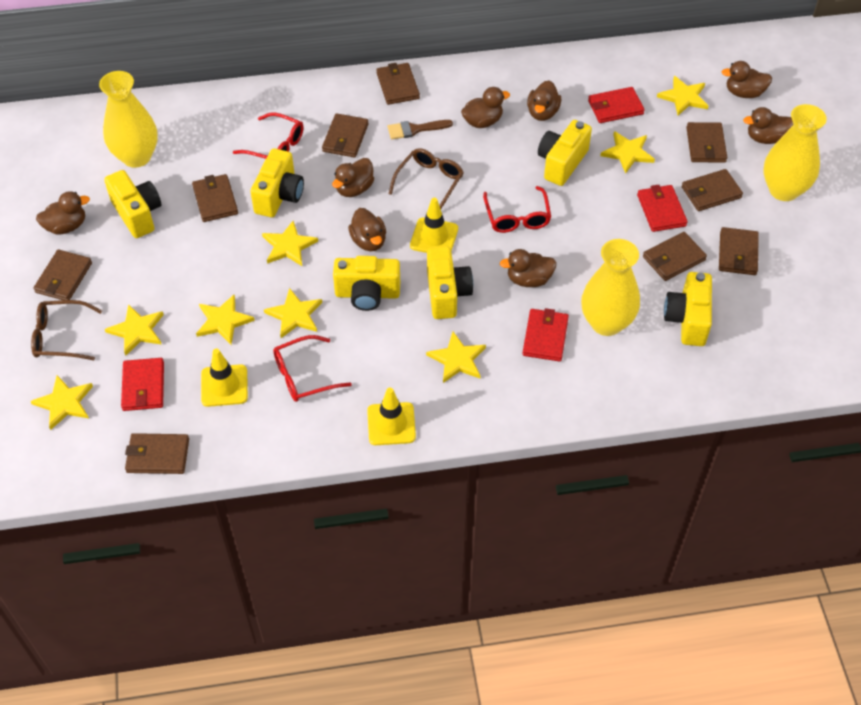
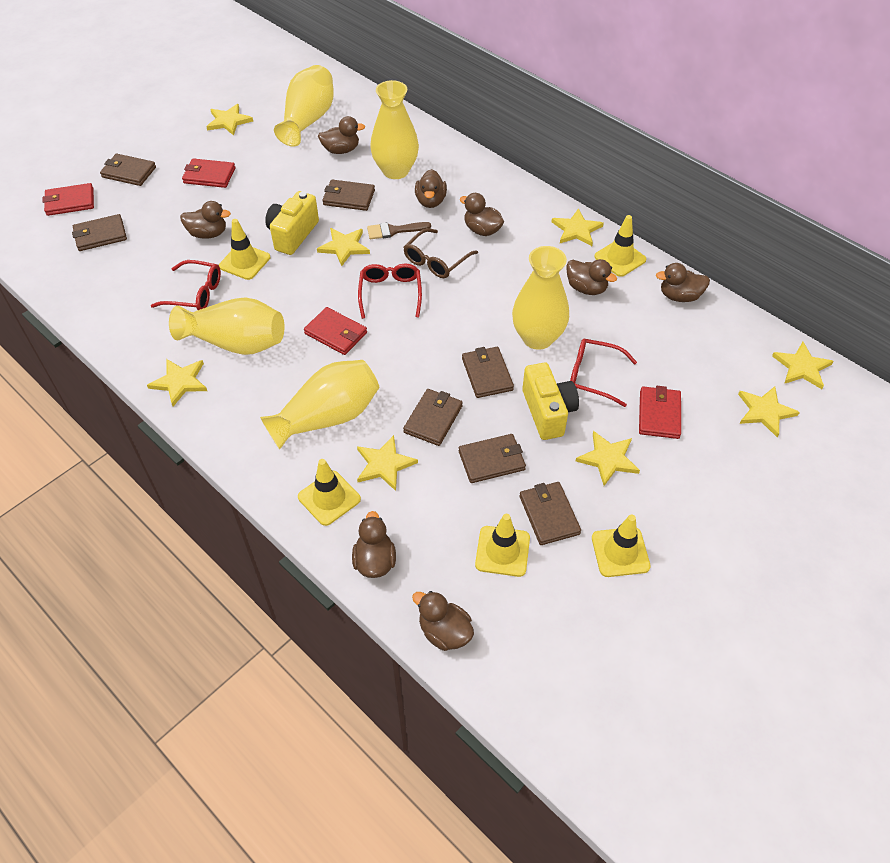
brown glasses: [31,300,102,360] [388,148,464,209] = 2 -> [404,228,478,278] = 1
brown wallet: [33,250,92,300] [125,433,189,474] [192,174,238,222] [322,113,368,158] [376,63,420,105] [643,232,707,281] [682,169,743,211] [686,122,727,163] [719,227,759,275] = 9 -> [72,214,127,251] [100,154,156,186] [322,180,375,211] [403,389,463,446] [459,434,526,483] [462,347,514,398] [520,482,581,545] = 7
yellow camera: [104,170,161,238] [250,148,304,217] [333,256,400,311] [427,246,473,319] [538,120,592,186] [664,272,712,346] = 6 -> [265,191,319,255] [522,362,579,440] = 2
yellow traffic cone: [201,349,248,407] [367,388,416,445] [410,198,458,253] = 3 -> [219,219,270,280] [298,459,361,526] [475,514,530,577] [592,514,651,577] [594,215,646,277] = 5
yellow vase: [99,71,158,168] [581,239,640,336] [764,104,827,201] = 3 -> [169,297,285,355] [260,360,379,449] [274,65,334,146] [370,80,419,179] [512,246,569,350] = 5

